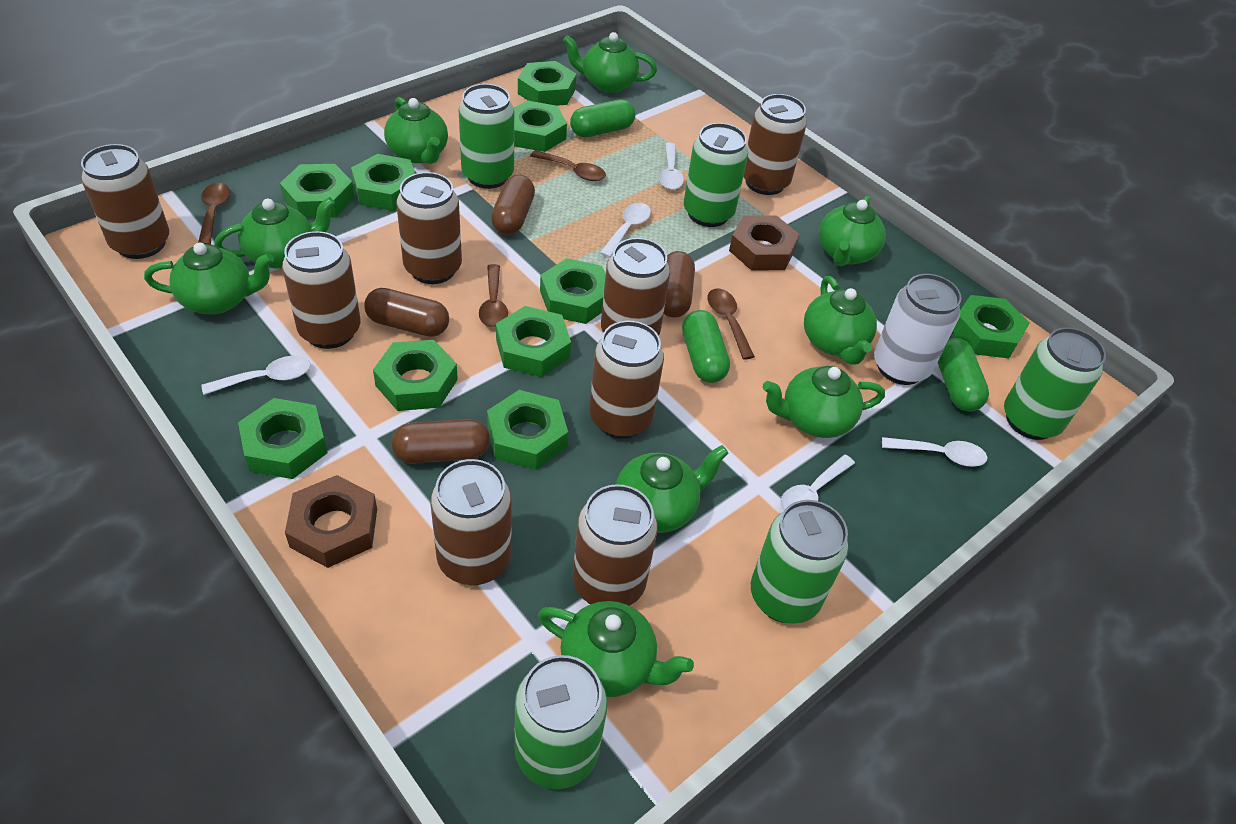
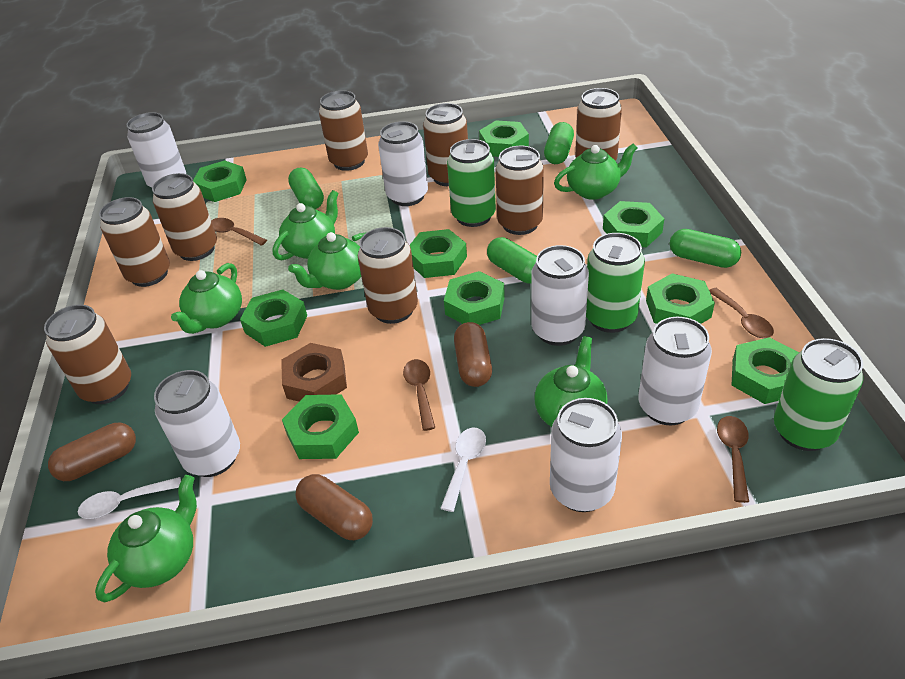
brown capsule: [364,288,449,337] [391,419,490,464] [491,174,535,235] [664,251,695,318] = 4 -> [48,423,136,481] [296,474,373,540] [454,322,492,387] = 3
brown nut: [285,475,377,568] [729,215,800,271] = 2 -> [281,343,347,402] = 1
green can: [459,84,514,189] [515,655,607,789] [684,123,748,227] [751,500,848,624] [1004,327,1106,440] = 5 -> [447,139,496,227] [586,233,645,333] [774,338,864,451] = 3
green capsule: [570,99,635,138] [682,310,730,383] [937,338,989,412] = 3 -> [288,168,324,209] [487,237,537,284] [544,122,574,164] [670,229,741,268] = 4
green nut: [238,398,327,479] [280,164,355,218] [351,154,415,211] [373,340,458,411] [487,390,568,470] [496,306,571,377] [514,100,567,152] [518,61,576,106] [540,258,606,324] [953,295,1030,358] = 10 -> [193,160,247,202] [240,289,307,347] [282,394,359,459] [409,229,467,278] [444,271,505,325] [479,120,529,157] [603,201,664,247] [646,273,715,324] [731,337,799,404] = 9
green teapot: [144,243,274,314] [214,197,335,269] [384,97,448,164] [538,601,694,697] [563,32,657,93] [616,445,728,533] [763,366,885,438] [804,276,877,365] [819,196,886,266] = 9 -> [95,475,197,603] [171,263,242,334] [273,190,338,260] [288,232,366,290] [534,336,608,427] [554,143,637,200] = 6
white can: [874,274,962,385] = 1 -> [127,112,186,187] [154,370,240,477] [378,121,428,206] [531,245,589,346] [550,398,622,512] [638,317,712,425] = 6
white spoon: [202,356,311,395] [600,203,651,258] [659,143,684,190] [780,455,855,511] [882,437,988,467] = 5 -> [78,477,181,519] [440,428,486,512] = 2

